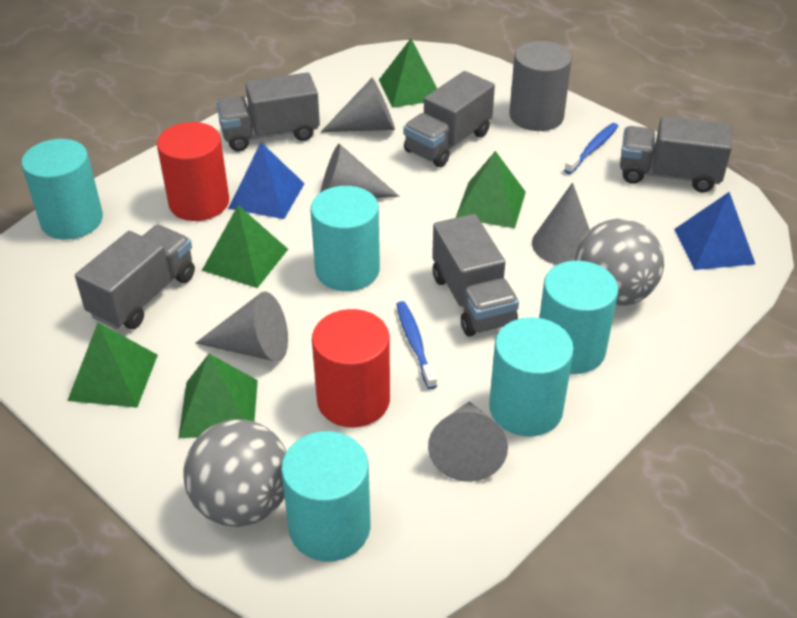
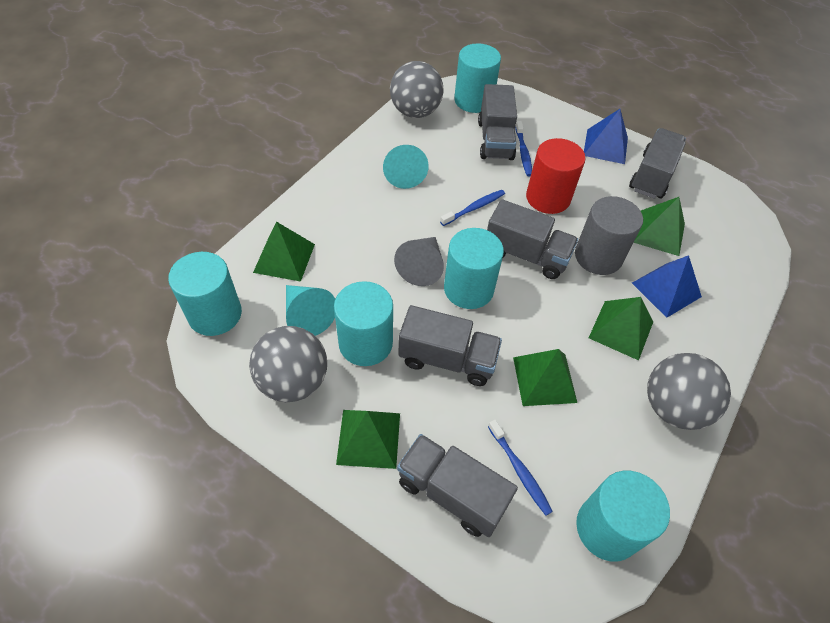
blue toothbrush: [396,301,437,389] [564,123,618,174] = 2 -> [440,190,505,226] [488,420,553,516] [515,121,532,176] = 3
grey ball: [183,419,287,527] [575,219,664,306] = 2 -> [249,326,327,402] [390,61,443,118] [647,353,731,430] = 3
grey cone: [196,292,288,362] [320,144,400,198] [321,78,395,132] [428,401,508,482] [532,182,590,265] = 5 -> [394,237,444,286] = 1
red cylinder: [157,122,229,221] [312,309,390,427] = 2 -> [526,138,586,214] = 1
turquoise cone: none = 0 -> [286,285,335,336] [383,145,429,189] = 2

